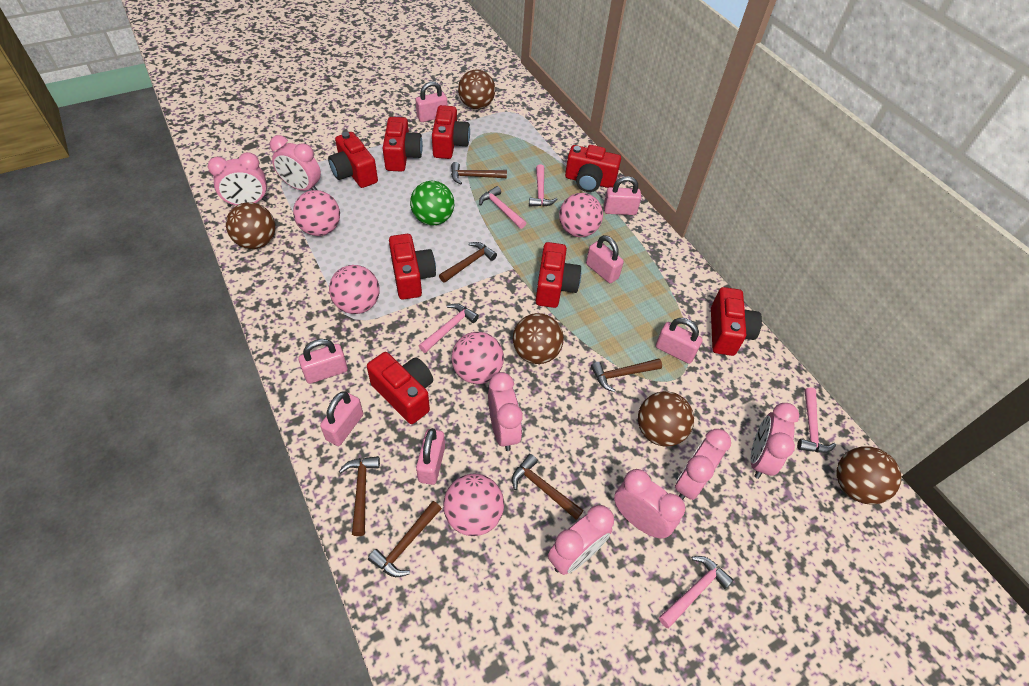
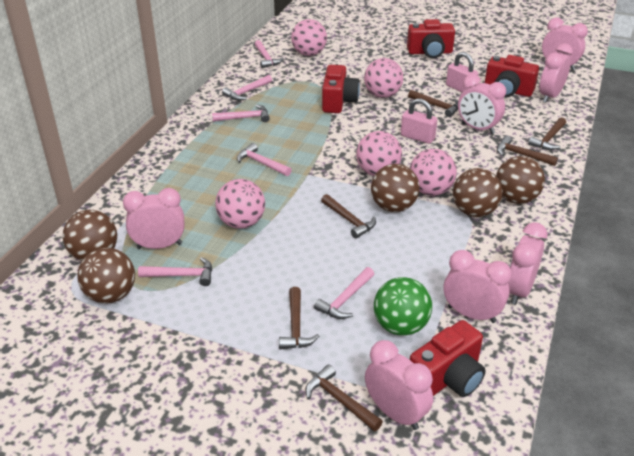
pink hammer: [419,304,479,353] [479,186,526,229] [529,164,558,207] [659,556,734,628] [797,387,836,453] = 5 -> [138,257,212,286] [212,105,270,122] [222,75,272,100] [237,143,292,176] [255,40,284,68] [314,267,374,319] = 6
pink padlock: [298,339,348,384] [320,392,363,446] [415,81,447,122] [416,428,445,485] [586,235,624,283] [604,176,642,215] [656,318,703,364] = 7 -> [401,98,437,144] [446,52,479,92] = 2
red camera: [328,132,378,188] [367,352,433,424] [383,117,423,171] [389,234,436,300] [432,105,470,159] [536,242,581,308] [565,145,621,192] [711,287,762,356] = 8 -> [322,65,360,113] [407,19,455,58] [410,320,486,397] [485,55,539,97] = 4

